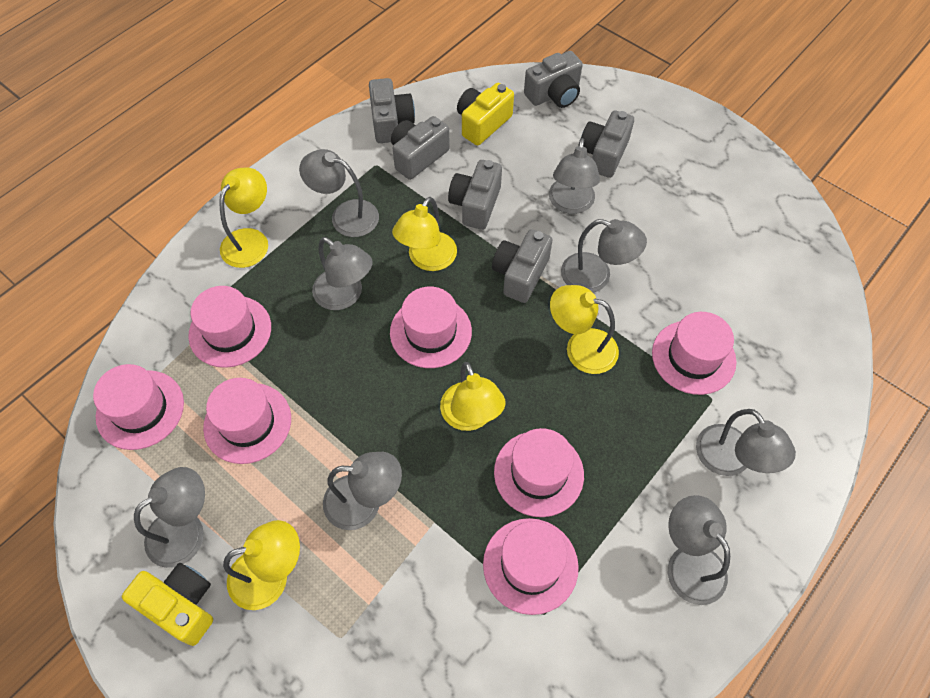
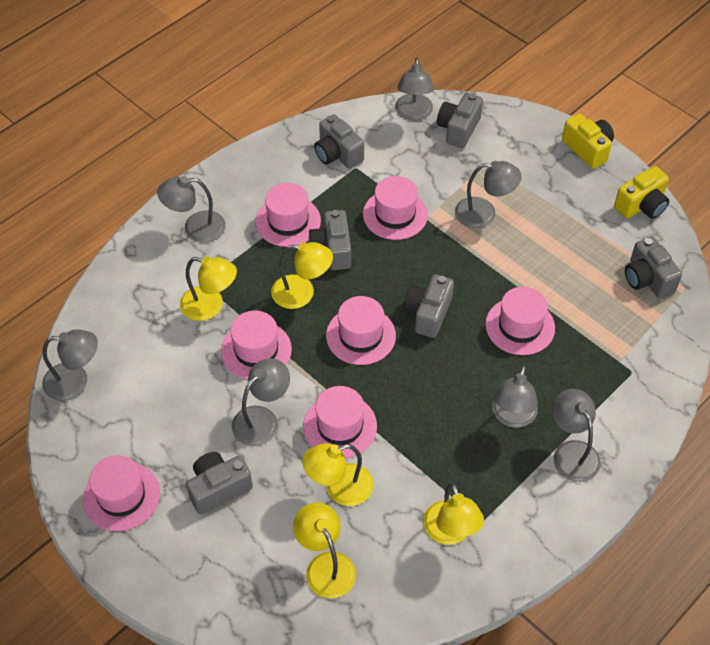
grey lamp: [134,467,205,568] [299,149,379,237] [312,237,373,310] [323,452,402,530] [549,138,600,214] [561,219,647,293] [668,495,730,605] [696,409,796,476] = 8 -> [42,330,98,401] [157,176,226,242] [232,358,290,446] [395,57,434,121] [455,161,522,228] [492,365,538,428] [552,389,601,482] = 7

